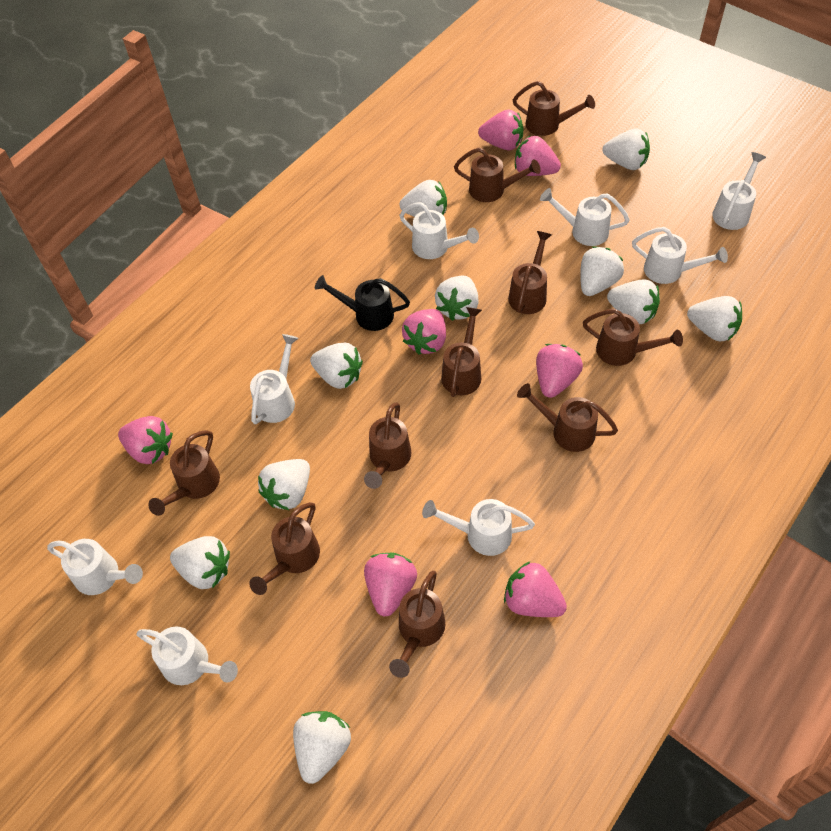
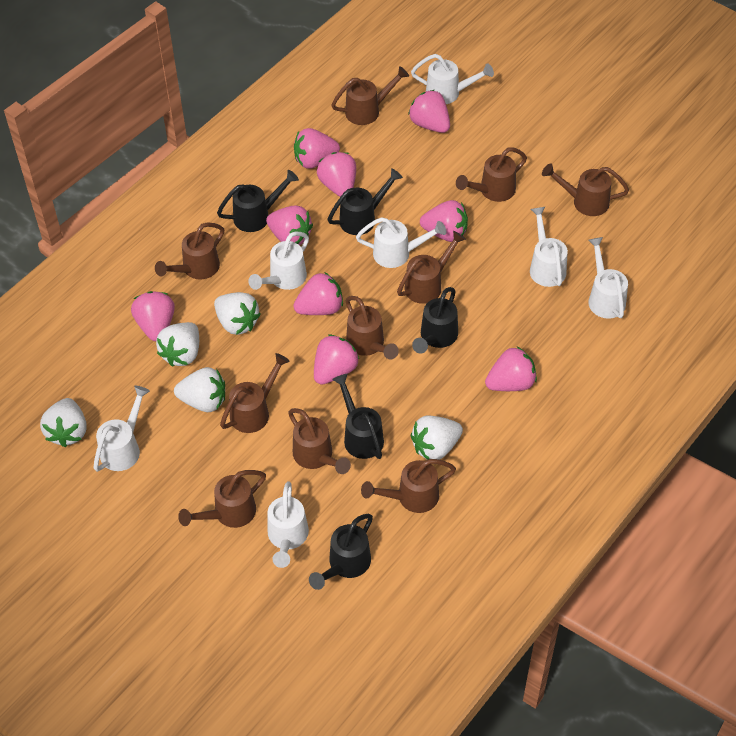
black watering can: [315,275,410,331] = 1 -> [217,170,299,232] [309,514,373,590] [328,168,403,235] [332,374,384,459] [412,287,458,354] = 5
pink strawberry: [118,416,173,464] [364,553,417,616] [402,309,446,355] [478,110,523,150] [504,562,567,617] [515,136,561,176] [536,344,583,398] = 7 -> [131,291,175,341] [266,206,313,245] [293,272,343,315] [294,128,340,168] [314,335,359,385] [317,152,356,197] [408,90,450,133] [420,200,468,242] [485,347,537,391] = 9
white strawberry: [170,536,230,589] [258,459,310,510] [293,711,351,784] [310,343,363,389] [400,180,447,217] [435,276,479,321] [580,247,624,296] [602,129,650,170] [607,280,660,324] [687,296,742,341] = 10 -> [40,398,87,447] [156,322,199,367] [174,367,225,412] [214,292,261,335] [411,415,463,460] = 5
white watering can: [47,539,143,595] [136,627,238,685] [250,334,298,424] [399,202,479,259] [422,499,535,556] [540,188,630,246] [632,227,728,284] [712,152,766,230] = 8 -> [93,386,150,472] [248,232,309,290] [267,481,309,568] [356,217,446,268] [411,54,494,104] [530,207,568,287] [588,237,628,319] = 7

